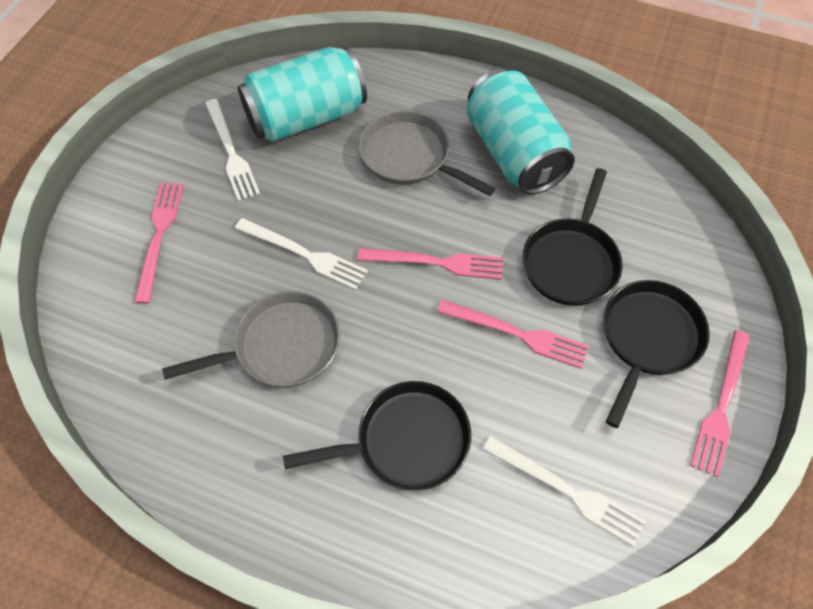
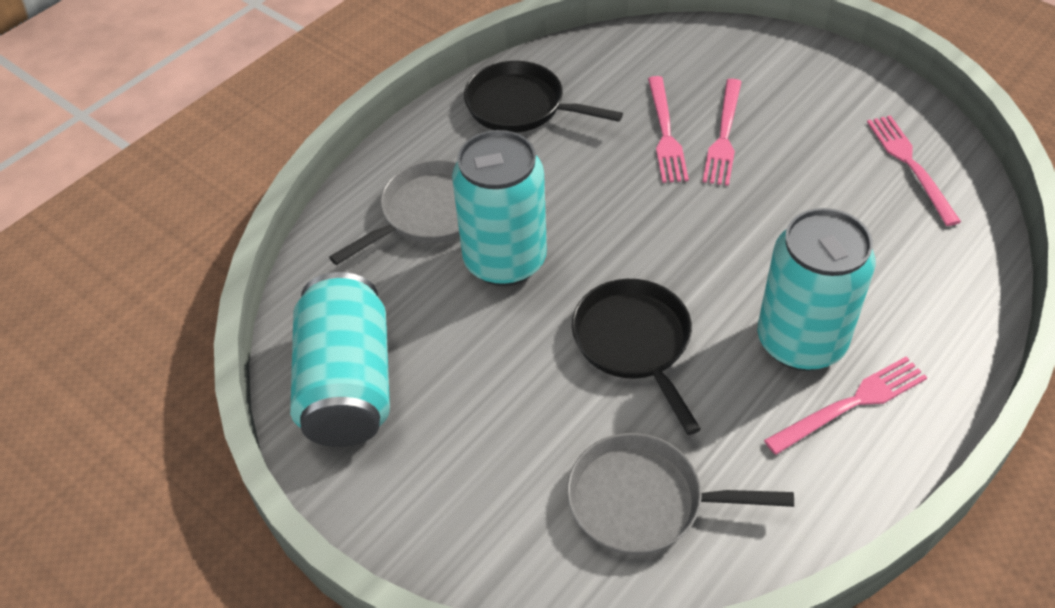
black pan: [283,381,471,490] [522,168,623,306] [603,280,710,428] = 3 -> [464,61,623,133] [572,279,701,435] = 2
turquoise can: [238,47,367,142] [466,68,575,195] = 2 -> [290,272,390,447] [452,130,547,286] [758,208,876,371] = 3
white fork: [205,99,260,201] [235,218,368,290] [483,436,646,547] = 3 -> none = 0

